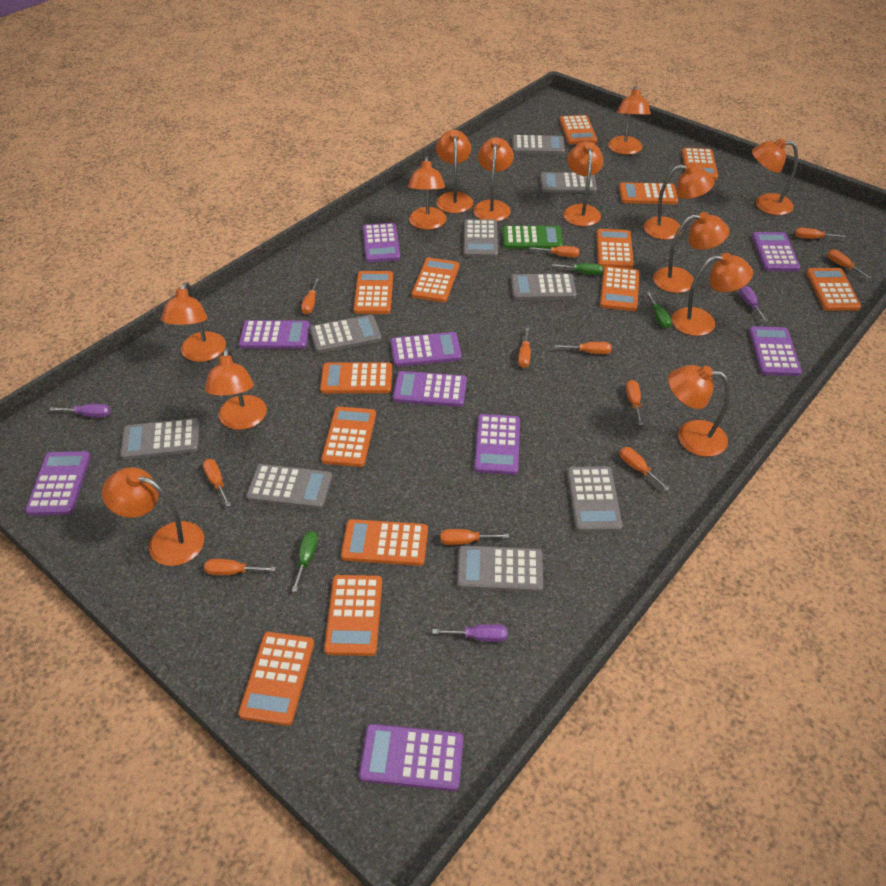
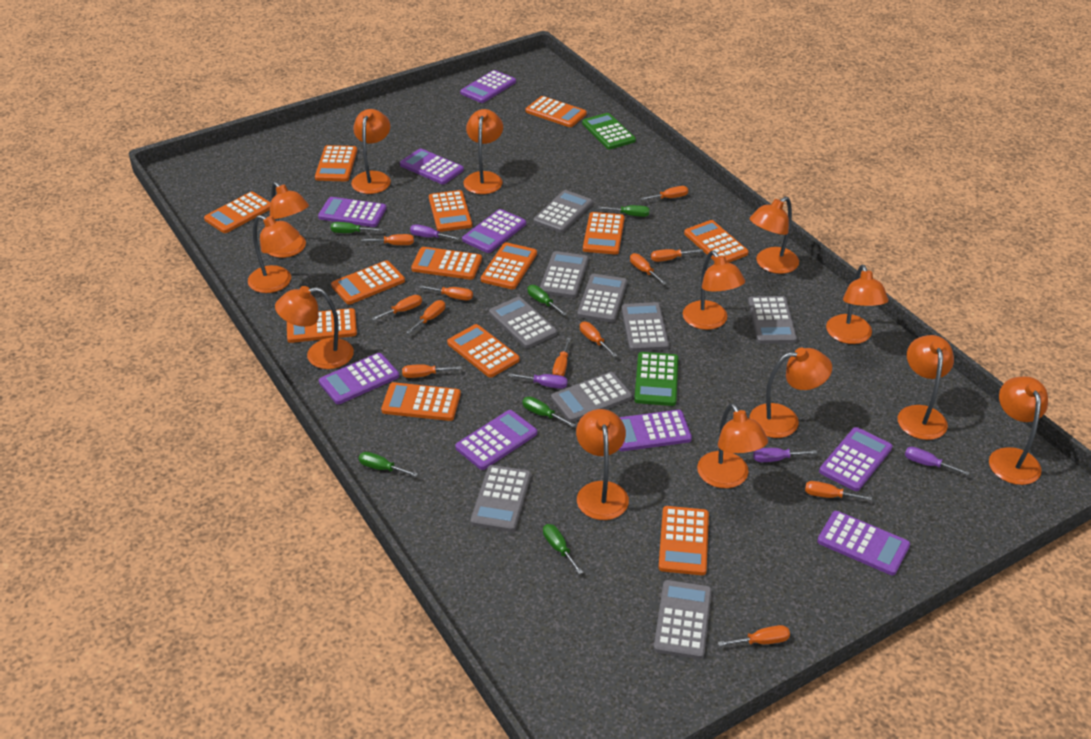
green calculator: [502,226,563,249] = 1 -> [582,113,636,149] [634,352,679,406] = 2
green screwdriver: [292,531,318,592] [552,263,603,275] [646,292,672,329] = 3 -> [330,222,382,233] [359,452,418,477] [522,396,575,427] [527,285,567,316] [543,524,583,574] [598,205,650,217] = 6
orange screwdriver: [203,459,231,507] [204,559,276,575] [301,279,319,314] [441,529,509,545] [518,328,531,368] [529,246,580,257] [555,342,612,354] [620,447,670,491] [626,380,643,425] [795,228,846,239] [827,249,872,279] = 11 -> [361,234,414,245] [371,295,422,320] [402,364,462,378] [406,300,445,334] [419,285,473,300] [552,338,571,376] [580,322,617,357] [630,253,667,285] [640,186,688,200] [651,249,703,262] [718,625,790,646] [805,481,872,501] = 12
purple screwdriver: [49,404,111,417] [432,624,507,642] [739,285,768,322] = 3 -> [410,224,460,240] [508,373,568,389] [753,448,817,462] [905,447,970,475] = 4

